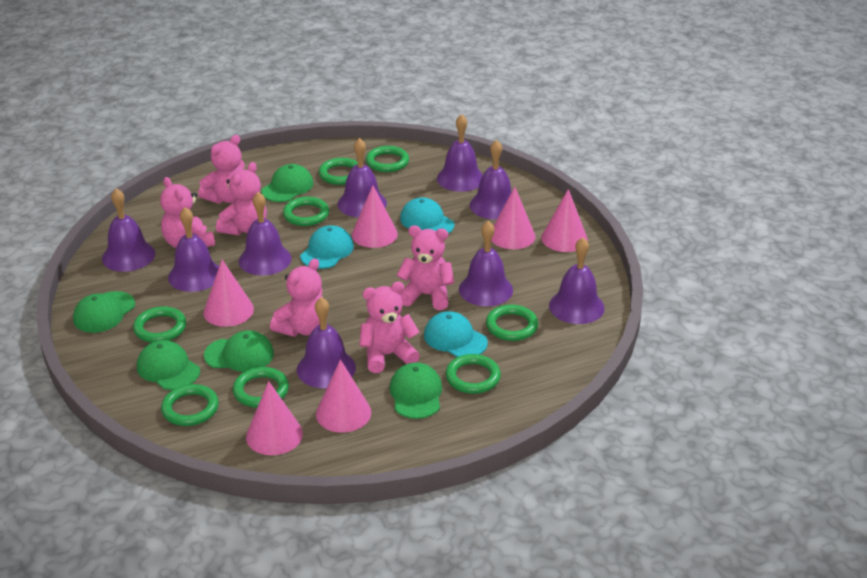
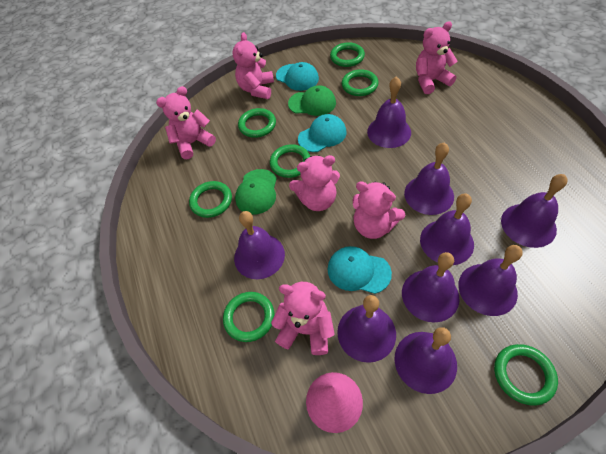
green cap: [73,291,135,333] [137,340,200,390] [204,330,274,372] [261,164,313,202] [389,362,442,419] = 5 -> [235,169,277,215] [288,85,336,116] = 2
green ring: [133,306,186,343] [161,384,219,426] [233,367,289,408] [283,197,329,226] [319,158,358,185] [366,146,409,172] [446,354,501,394] [486,305,538,341] = 8 -> [189,181,232,218] [223,292,274,342] [238,108,276,138] [270,144,310,178] [330,42,365,67] [342,69,378,96] [494,344,558,406] = 7
pink cone: [203,260,254,327] [246,381,303,455] [316,359,371,433] [352,185,398,248] [491,187,535,249] [541,189,588,252] = 6 -> [306,372,363,433] = 1

